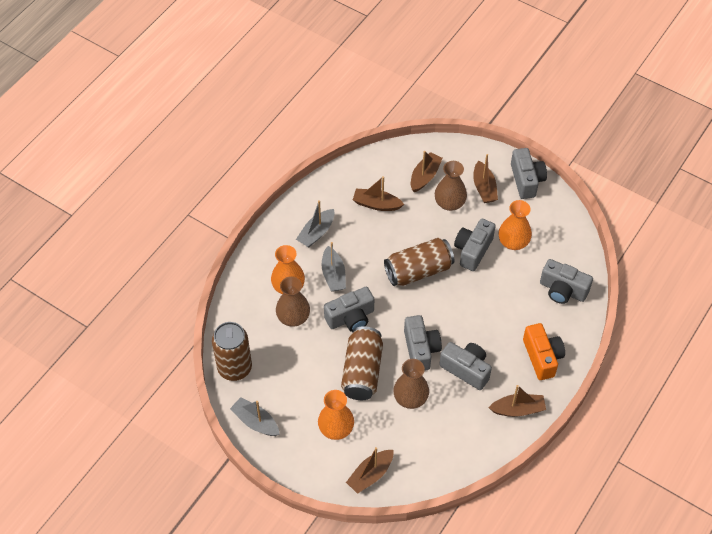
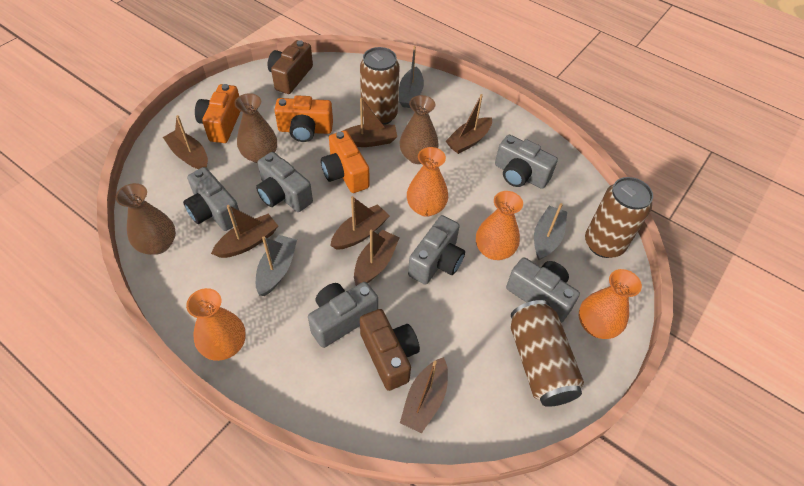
brown boat: [346,447,393,494] [353,176,404,211] [411,151,443,192] [473,154,498,203] [489,385,546,417] = 5 -> [163,115,208,169] [211,205,278,258] [330,196,390,250] [343,98,397,147] [354,230,400,286] [400,357,448,434] [446,94,492,154] = 7
brown camera: none = 0 -> [267,40,313,94] [360,309,420,391] = 2
orange camera: [523,323,565,380] = 1 -> [195,84,241,143] [274,95,333,142] [321,130,370,193] = 3
orange vase: [271,245,305,294] [318,390,354,440] [499,200,532,250] = 3 -> [186,288,246,361] [407,147,448,217] [476,191,523,260] [579,269,642,339] = 4

